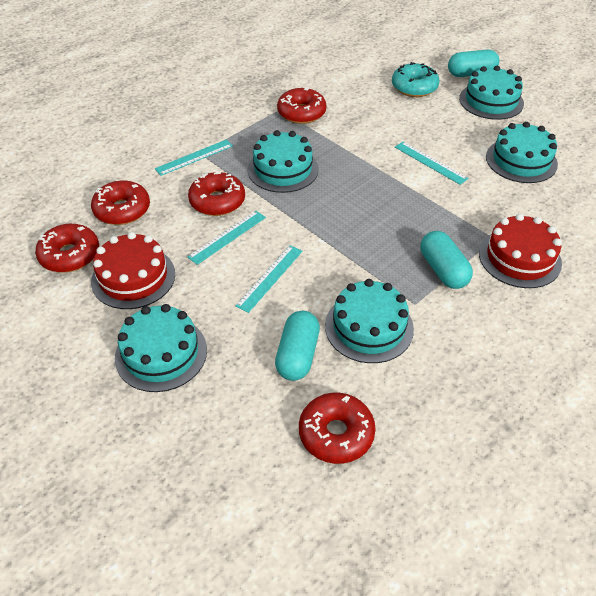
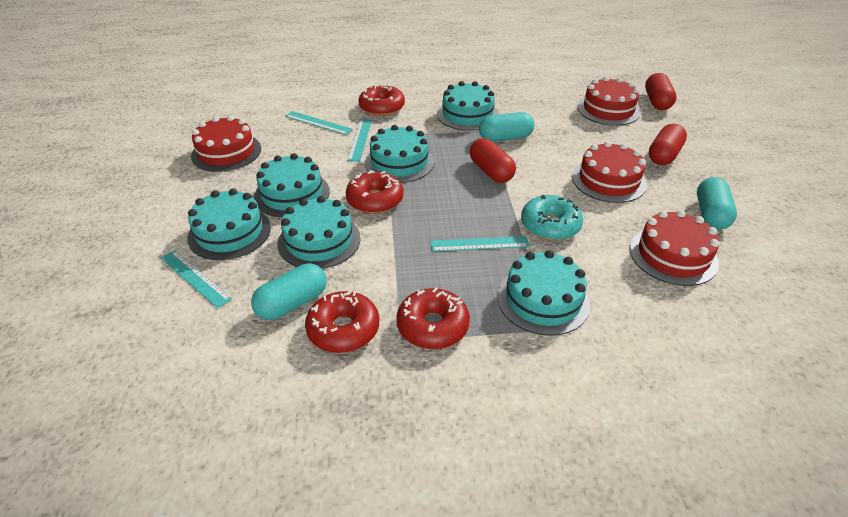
red cake: [91,232,175,309] [479,214,562,288] = 2 -> [191,115,261,172] [572,141,647,203] [577,76,640,126] [629,210,719,286] = 4
red capsule: none = 0 -> [470,138,516,183] [645,73,677,110] [649,124,687,165] = 3
red donut: [35,224,99,273] [91,180,150,225] [188,171,245,216] [277,87,326,124] [299,393,376,464] = 5 -> [305,290,379,353] [346,170,403,214] [358,84,405,116] [396,288,470,349] = 4
turquoise cake: [115,304,207,392] [248,130,319,193] [325,279,414,363] [459,66,524,120] [486,122,558,183] = 5 -> [187,188,271,260] [254,153,330,218] [278,196,361,269] [365,125,434,183] [437,81,499,131] [497,250,590,336] = 6

